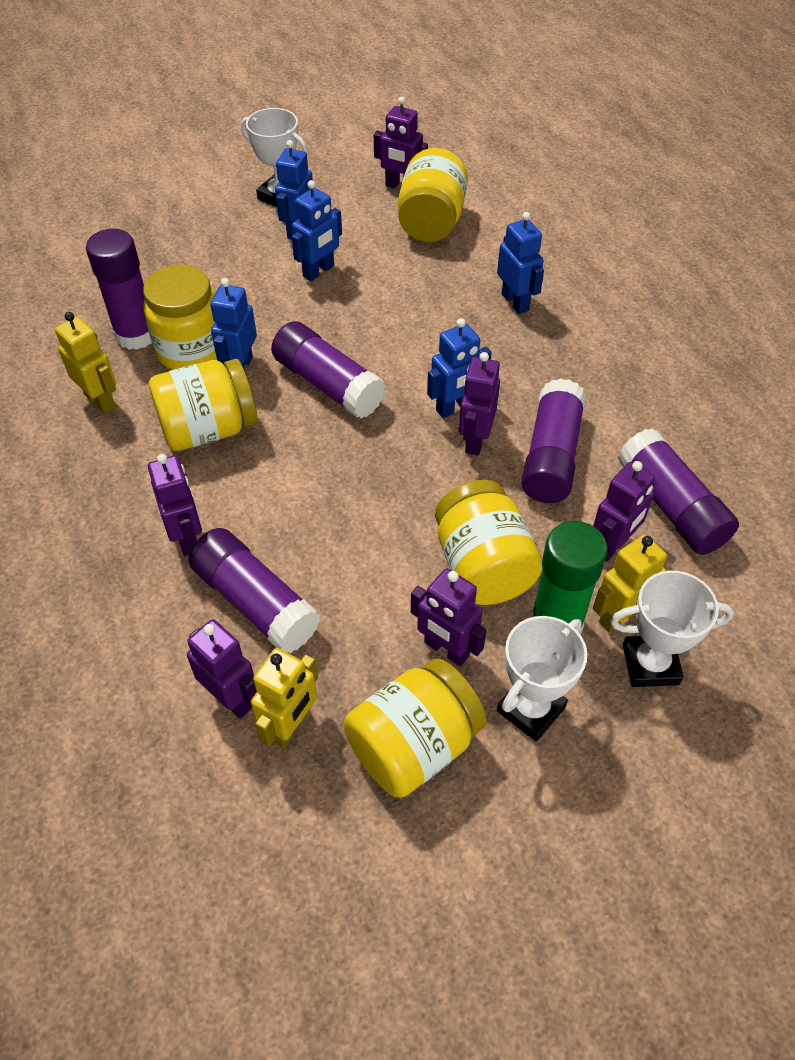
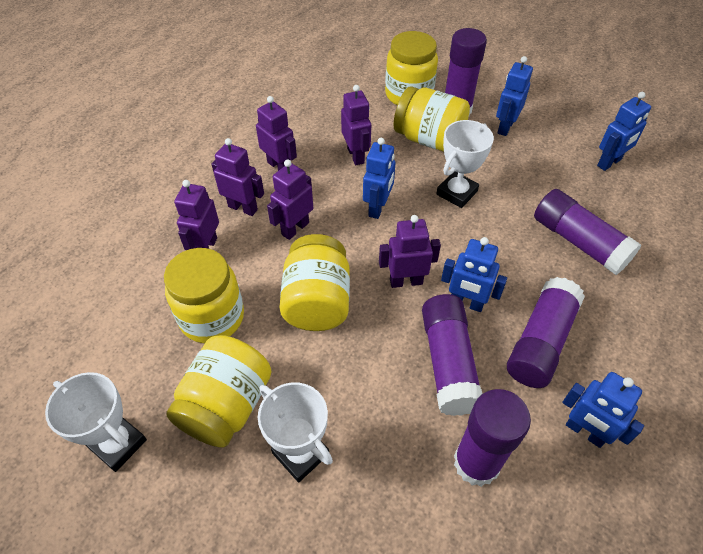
green glue stick: [531,521,608,635] = 1 -> none = 0
yellow robot: [55,312,116,414] [251,648,318,749] [593,535,667,633] = 3 -> none = 0

